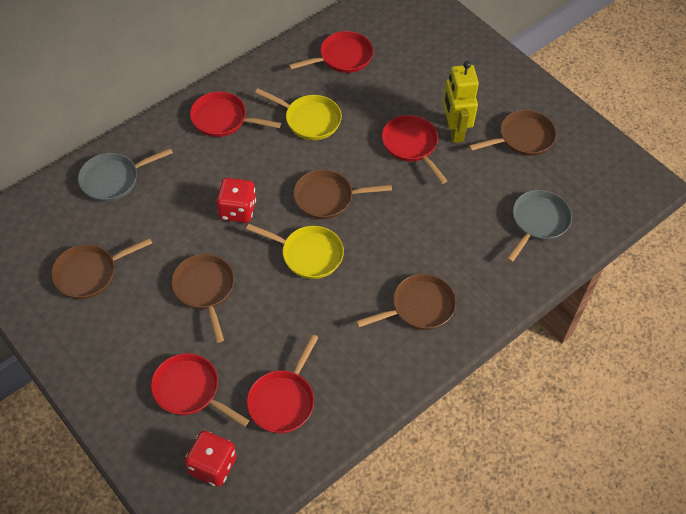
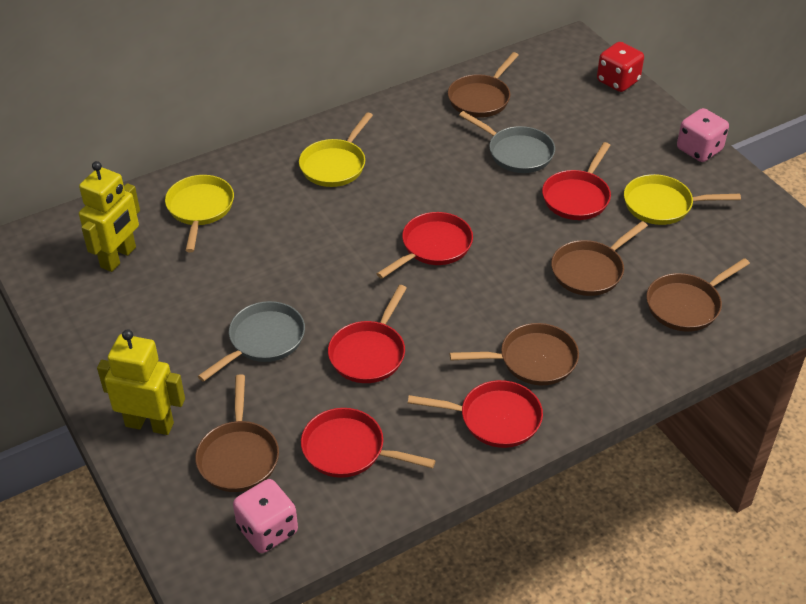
pink dice: none = 0 -> [233,479,298,553] [677,108,729,162] = 2
red dice: [185,431,236,487] [216,178,256,223] = 2 -> [597,42,644,92] = 1
yellow pan: [246,224,344,279] [255,88,342,140] = 2 -> [165,175,234,252] [299,112,373,187] [624,174,741,225] = 3
yellow robot: [443,61,479,143] = 1 -> [79,161,140,272] [97,329,185,435] = 2

